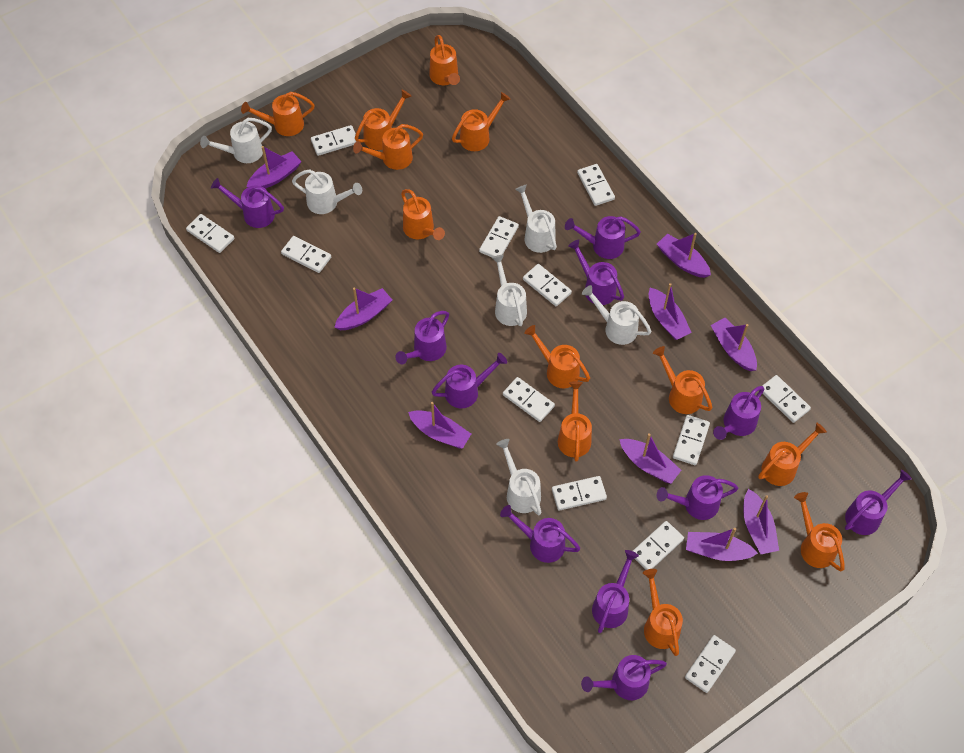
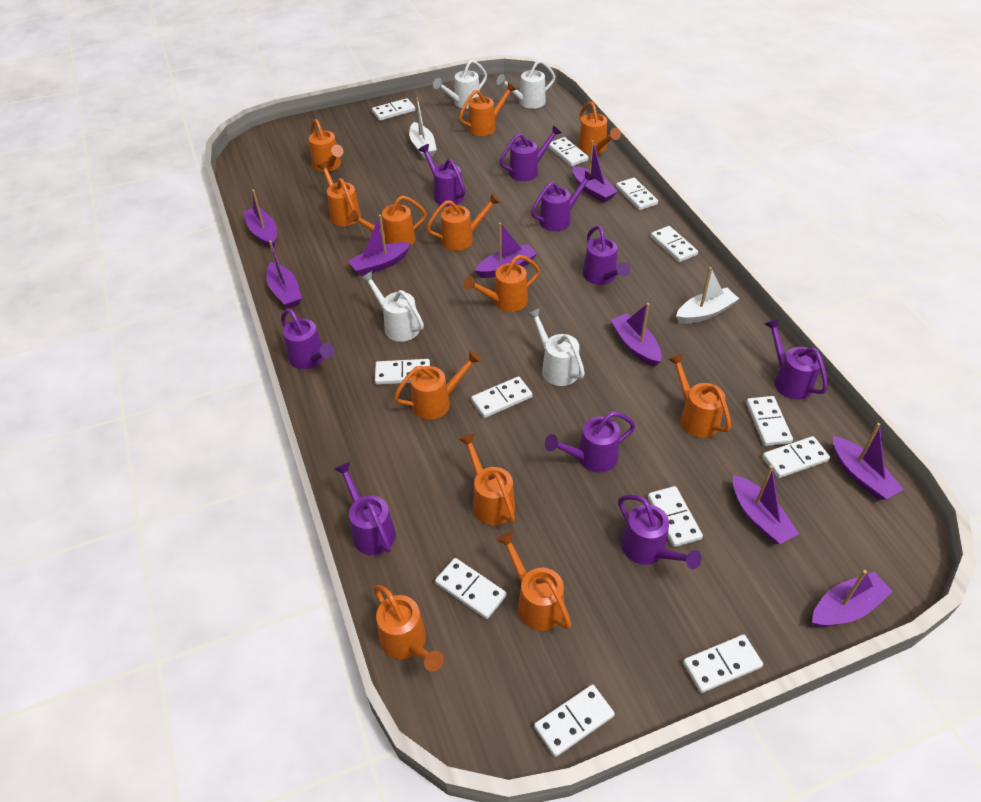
purple watering can: [211,178,284,228] [395,311,449,364] [431,353,507,408] [500,505,580,563] [565,216,641,259] [568,240,624,305] [581,655,667,700] [592,550,639,633] [657,475,738,520] [713,386,764,440] [845,470,912,535] = 11 -> [281,309,335,369] [334,462,396,555] [418,144,466,206] [500,125,562,181] [531,171,595,231] [545,412,636,473] [583,226,630,285] [618,495,702,569] [764,318,828,400] = 9
white boat: none = 0 -> [409,98,437,158] [676,267,739,324] = 2
white watering can: [200,118,272,163] [292,170,362,214] [492,254,527,326] [496,439,542,515] [515,185,557,253] [582,285,652,345] = 6 -> [361,271,424,342] [433,59,487,109] [497,60,556,109] [527,308,585,386] = 4

